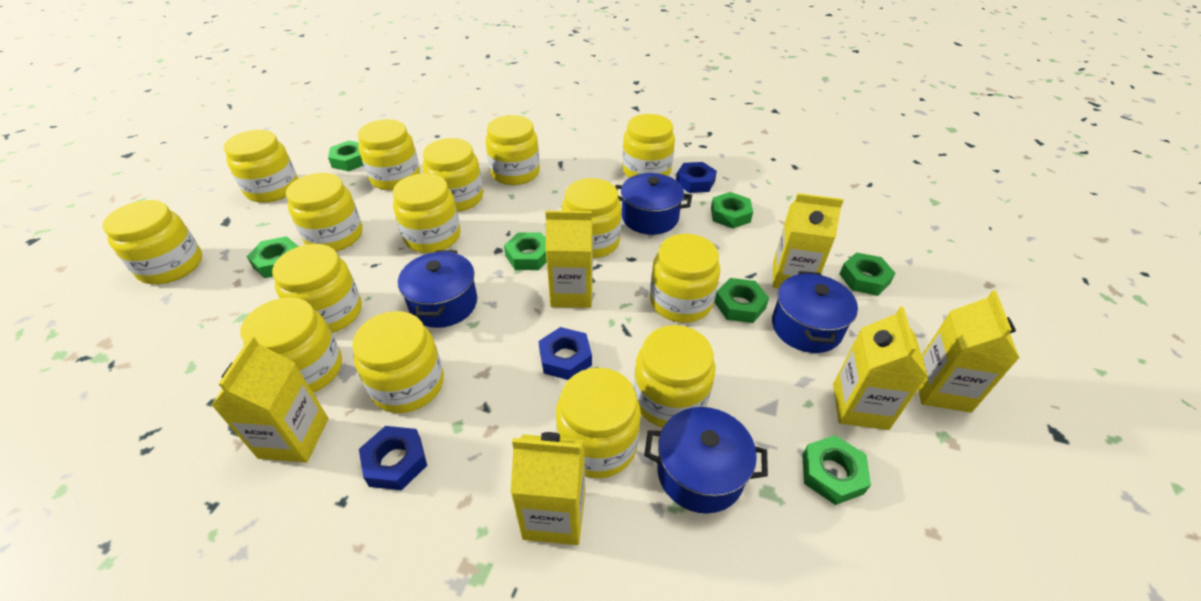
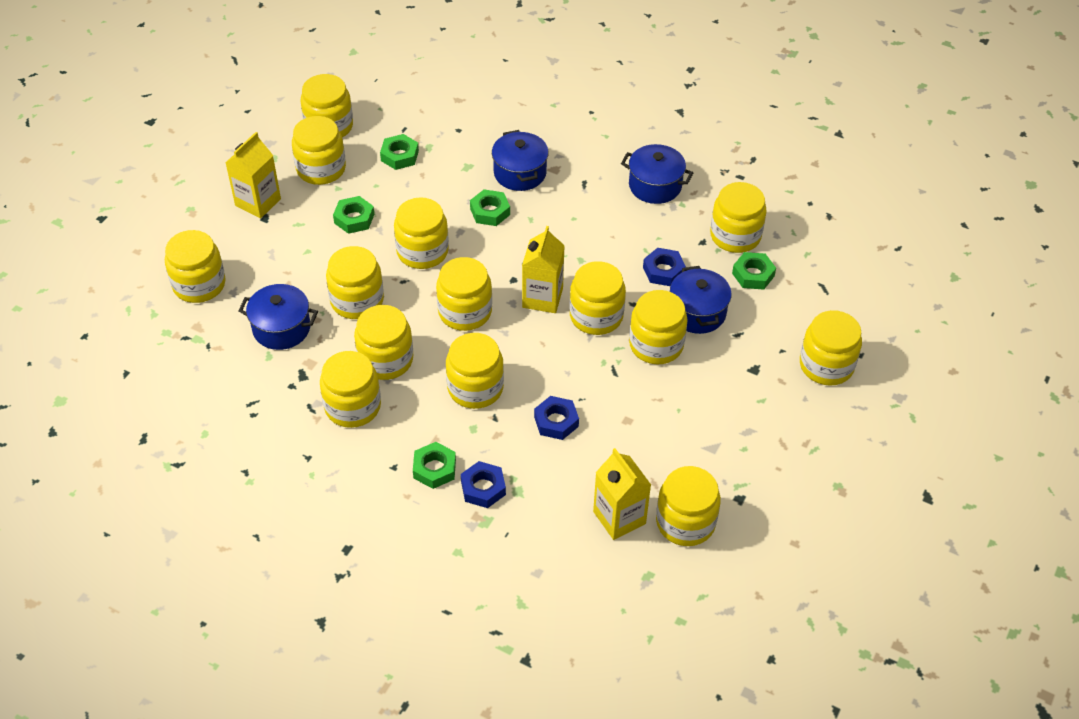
green nut: [247,236,299,278] [328,141,364,171] [504,232,547,270] [711,192,753,229] [714,278,769,323] [802,435,871,505] [840,252,896,296] = 7 -> [333,196,374,234] [380,134,419,170] [413,442,456,489] [470,189,510,226] [732,252,776,290] = 5
yellow carton: [211,336,328,462] [511,432,585,545] [545,211,593,308] [773,193,844,288] [833,307,928,430] [918,290,1020,413] = 6 -> [225,132,281,218] [522,226,565,313] [593,448,651,540] = 3
yellow jar: [103,200,202,284] [224,130,298,203] [241,297,342,393] [272,244,362,333] [286,173,363,251] [352,311,444,413] [358,119,420,190] [393,173,461,253] [422,138,483,212] [486,115,540,185] [556,368,641,478] [562,178,621,258] [622,114,675,178] [633,325,715,428] [650,234,720,323] = 15 -> [165,230,226,303] [292,116,346,185] [301,74,353,138] [320,351,381,428] [326,246,384,319] [354,305,413,380] [394,197,449,269] [436,257,492,331] [446,333,504,409] [570,261,626,335] [629,290,688,364] [656,466,721,546] [710,182,767,253] [800,310,862,385] = 14

